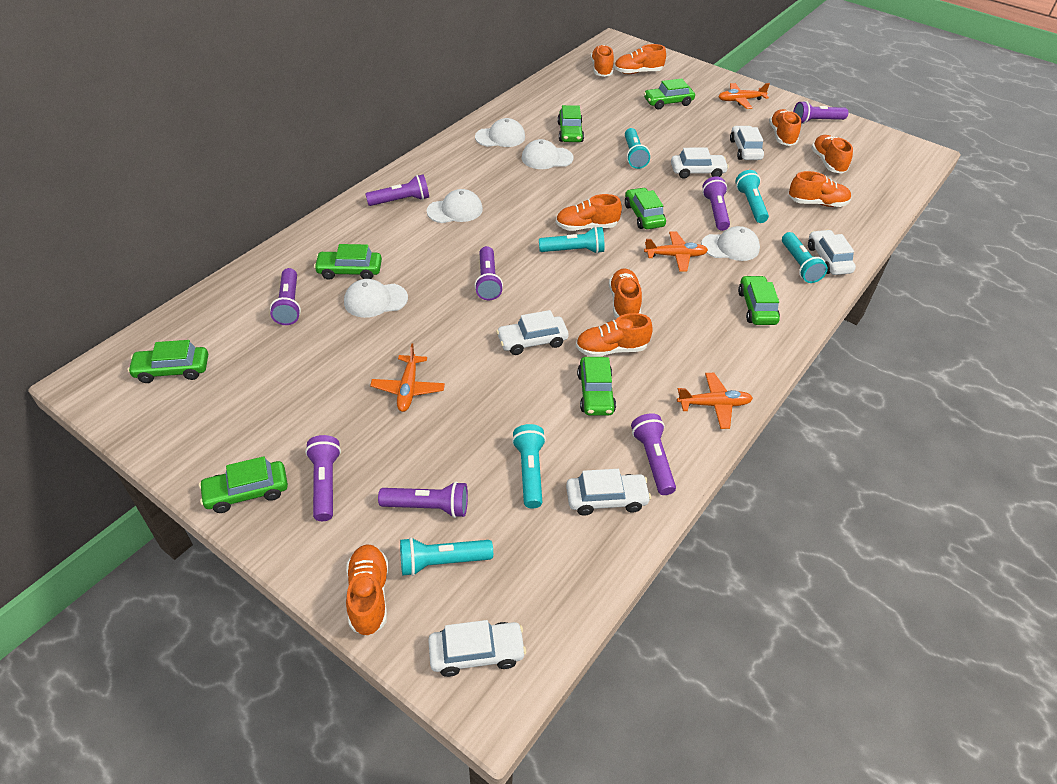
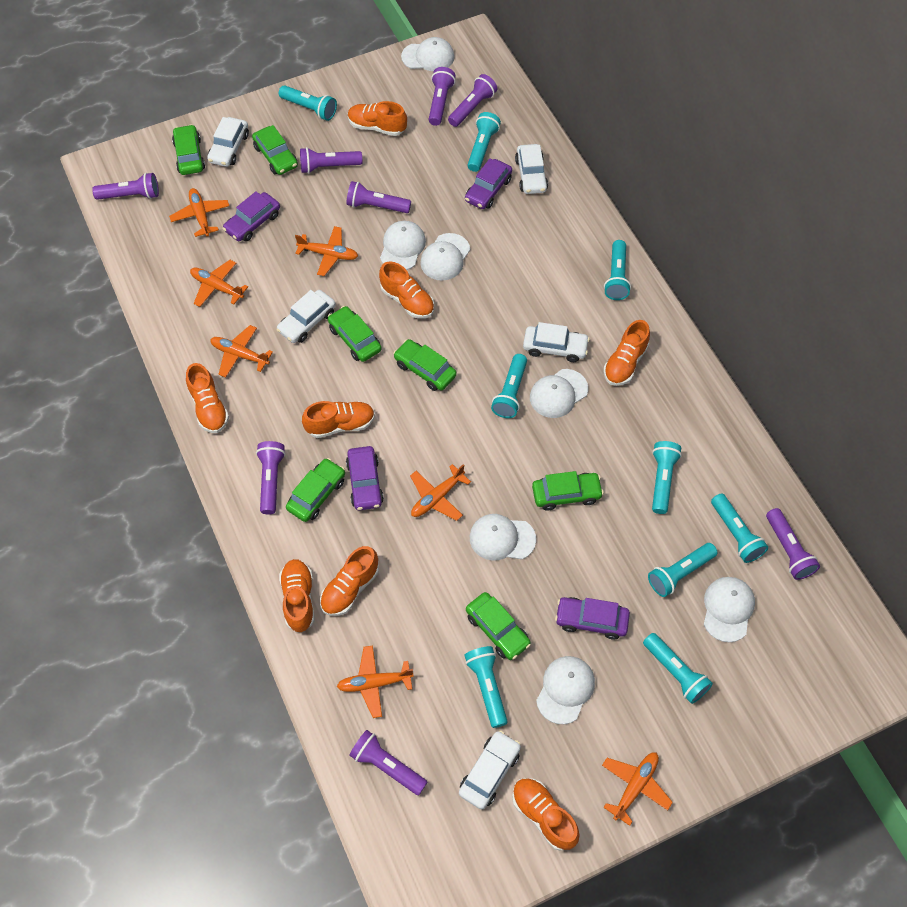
green car: [128,340,208,383] [199,456,288,513] [314,244,382,280] [557,105,584,142] [577,357,616,416] [625,188,666,229] [644,78,695,109] [738,275,780,325] = 8 -> [172,124,205,175] [252,125,298,175] [286,458,345,522] [328,306,382,362] [393,339,457,391] [466,592,531,660] [532,471,604,511] = 7
orange plane: [370,343,445,412] [644,232,708,271] [677,373,753,429] [718,83,770,109] = 4 -> [169,188,229,237] [190,260,248,307] [210,325,273,378] [295,226,358,276] [337,645,414,718] [410,464,471,521] [602,752,673,826] = 7
orange shoe: [346,544,389,636] [556,194,622,231] [576,313,653,357] [591,45,614,77] [609,268,642,318] [614,44,666,74] [769,109,801,146] [789,171,851,207] [811,135,853,174] = 9 -> [186,363,229,433] [279,559,315,632] [302,401,375,438] [320,546,379,616] [348,101,407,136] [379,261,434,319] [512,778,580,851] [604,320,650,386] = 8
purple car: none = 0 -> [223,191,280,242] [346,446,384,511] [465,159,512,209] [555,597,630,639] = 4
turquoise flashlight: [400,537,493,576] [512,424,546,508] [539,227,604,254] [625,128,650,169] [735,170,769,223] [782,232,828,283] = 6 -> [279,85,337,121] [465,646,508,728] [468,112,501,172] [491,354,527,418] [604,240,631,300] [643,633,713,704] [648,543,718,597] [652,441,682,514] [711,493,768,563] = 9
white cap: [344,279,408,318] [427,189,483,223] [475,118,525,147] [522,139,573,169] [701,226,760,261] = 5 -> [380,221,426,270] [401,37,454,71] [420,233,470,281] [470,514,536,560] [530,369,588,418] [536,656,595,724] [704,577,755,642] = 7
white car: [428,620,526,677] [496,310,569,355] [566,469,651,516] [671,147,729,179] [730,126,764,160] [808,230,856,275] = 6 -> [207,117,249,167] [276,290,336,343] [459,730,521,810] [515,144,548,194] [523,322,590,362] = 5

